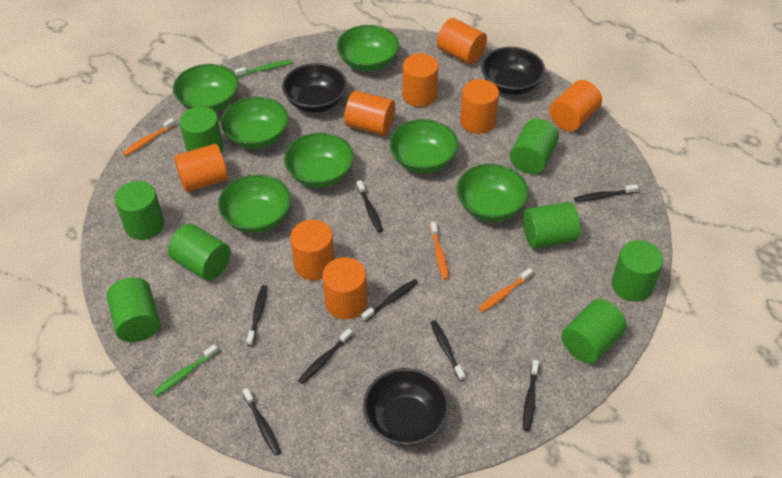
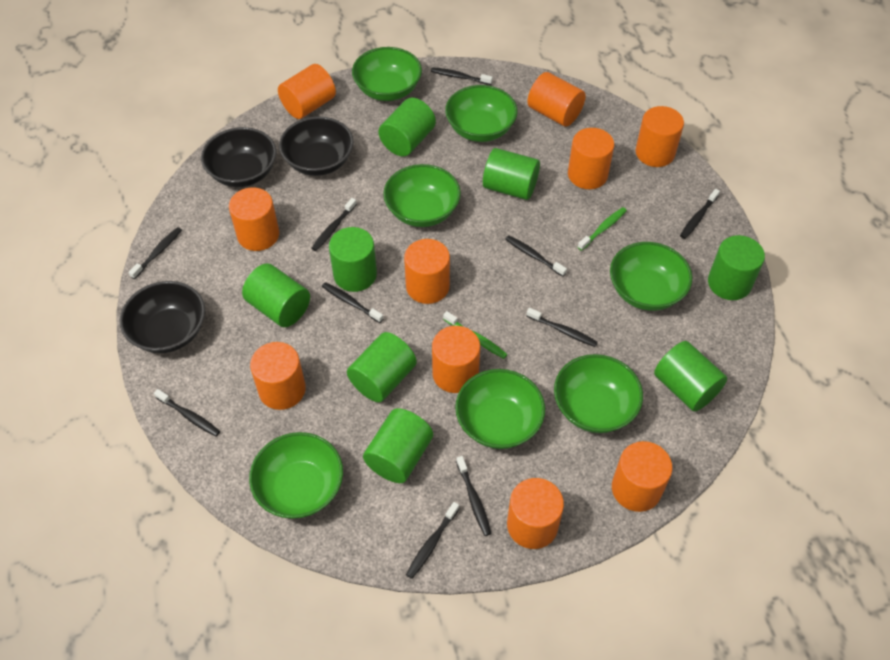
black toothbrush: [242,388,281,456] [246,285,268,346] [298,328,353,384] [357,180,383,232] [361,279,418,322] [430,320,465,382] [523,360,539,431] [574,184,638,202] = 8 -> [129,227,182,279] [154,389,220,437] [311,198,357,251] [322,282,384,323] [406,502,459,579] [431,67,493,85] [456,456,491,536] [505,235,567,277] [527,308,598,347] [680,189,720,239] = 10
orange cylinder: [174,144,228,192] [290,220,334,280] [322,257,367,320] [344,91,395,136] [402,54,439,107] [437,18,487,64] [460,79,499,134] [549,80,602,132] = 8 -> [229,187,279,251] [250,342,306,410] [278,64,336,119] [404,239,450,304] [432,326,480,393] [507,478,564,549] [527,72,586,127] [568,128,614,189] [612,441,672,512] [636,106,684,167] = 10
orange toothbrush: [123,118,175,156] [430,222,449,280] [478,268,533,312] = 3 -> none = 0

